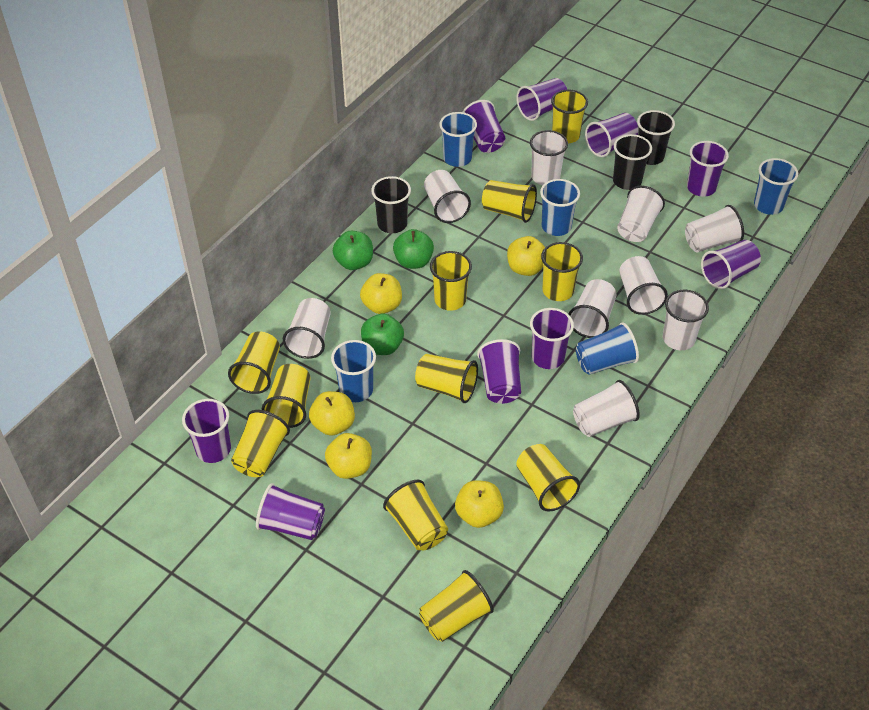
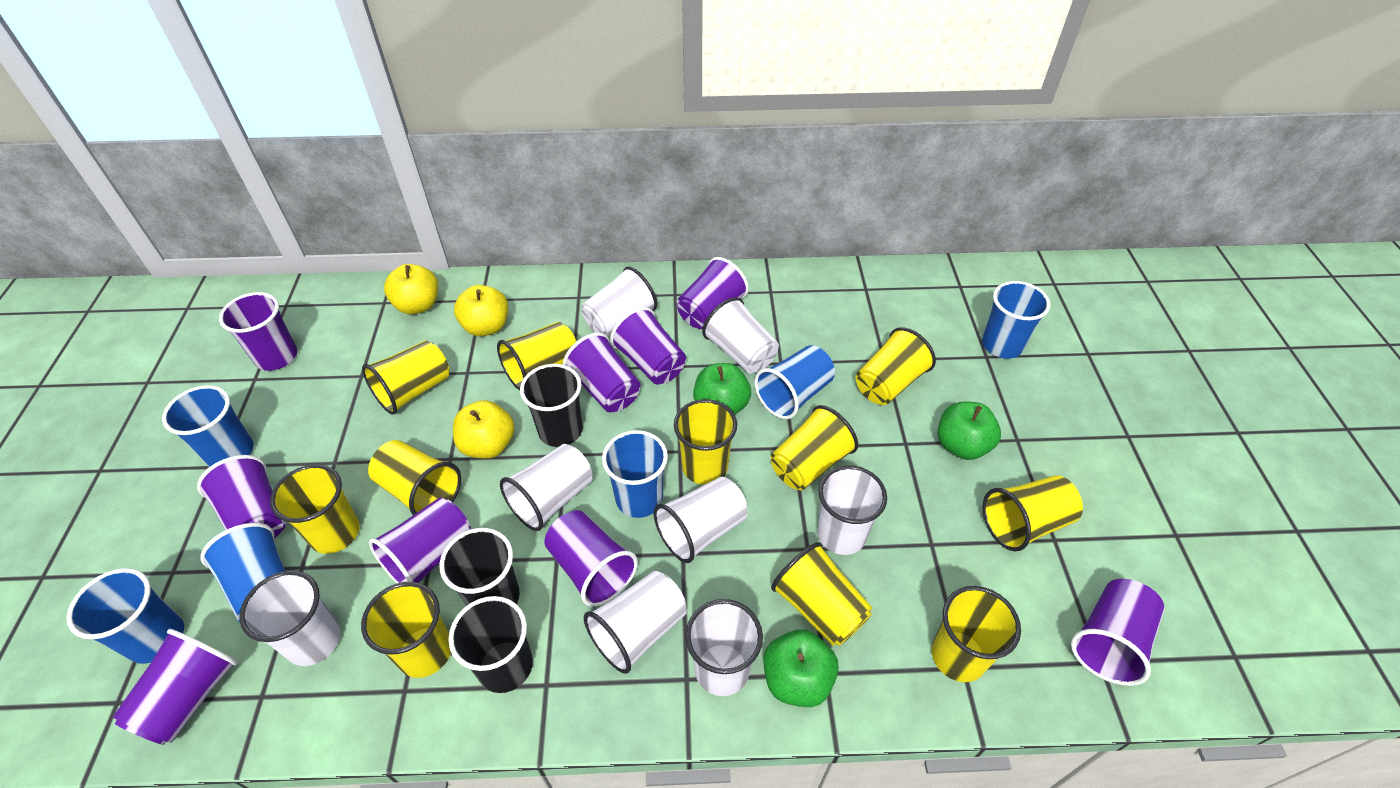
blue cup: [331,340,376,402] [439,112,477,167] [540,179,580,236] [576,322,639,375] [754,158,798,215] = 5 -> [66,568,184,664] [162,385,253,467] [200,523,285,622] [602,430,668,518] [754,345,835,419] [982,281,1050,359] = 6
white cup: [283,298,331,359] [424,170,471,223] [530,130,568,185] [569,279,616,338] [573,380,640,437] [617,185,665,242] [619,256,668,315] [663,290,709,350] [685,205,744,252] = 9 -> [240,571,341,666] [500,444,592,531] [582,267,657,337] [584,571,687,674] [654,477,747,563] [685,599,763,696] [702,297,779,374] [817,465,887,555] = 8
yellow apple: [309,391,355,436] [325,433,372,479] [360,273,402,314] [455,480,504,528] [507,236,545,276] = 5 -> [384,264,438,314] [453,400,515,459] [454,285,508,336] = 3

